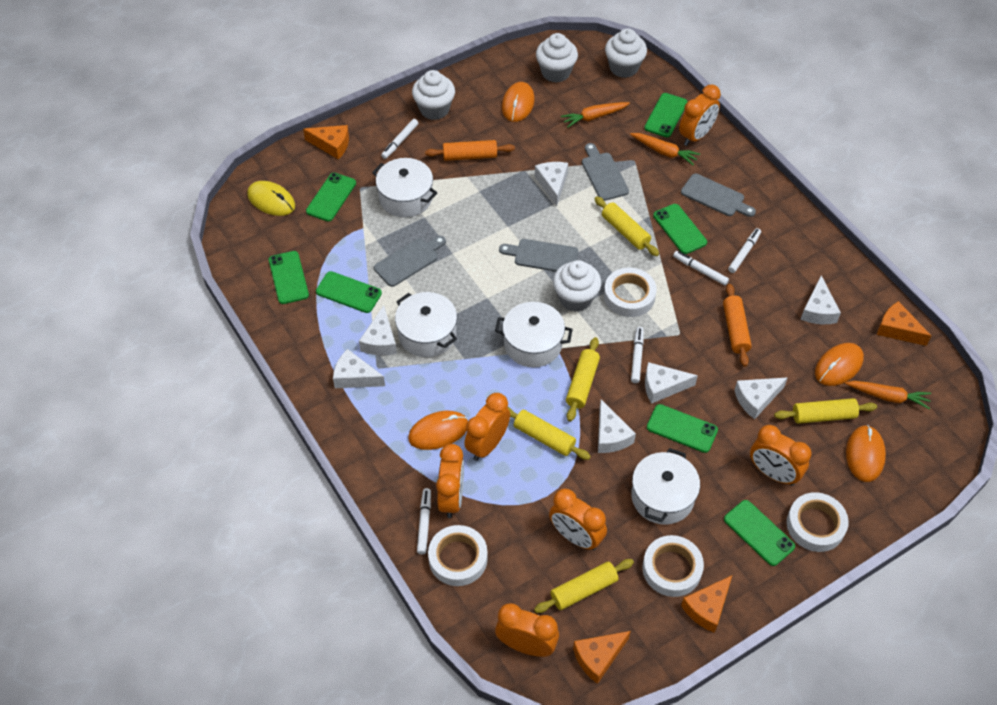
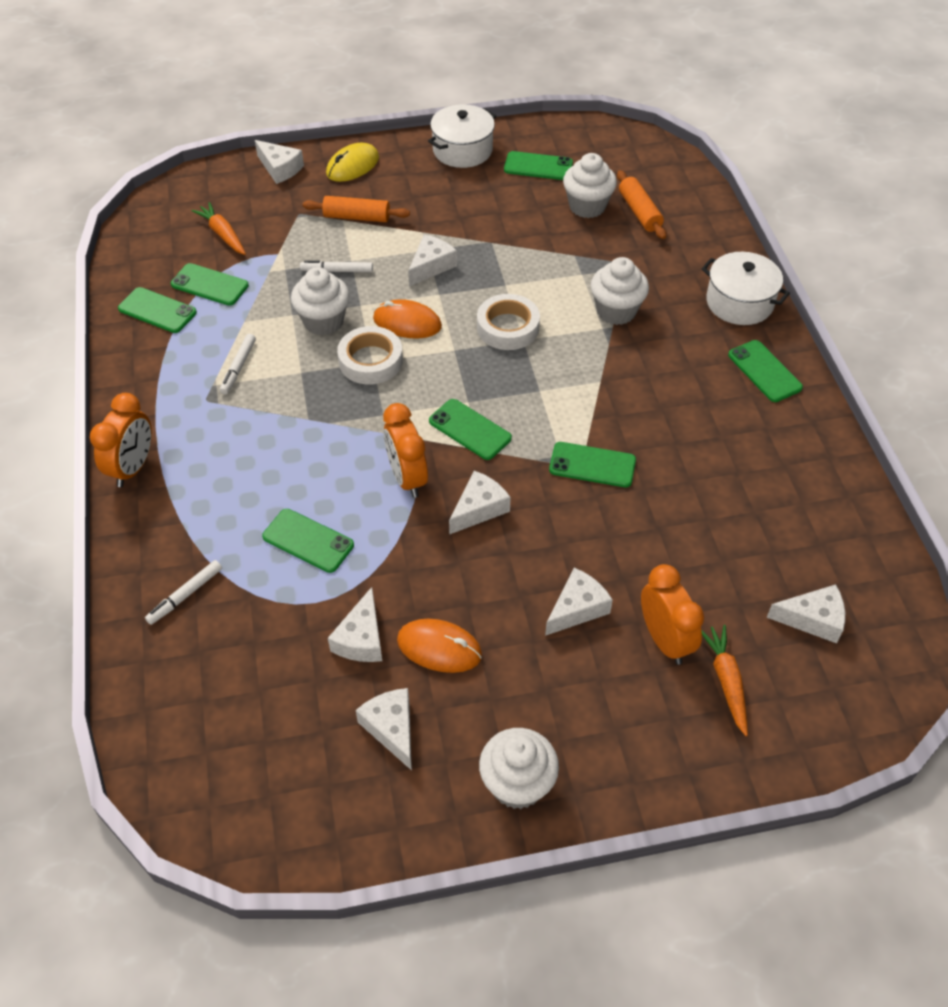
grey cutting board: [374,236,446,287] [499,239,579,272] [582,143,629,201] [681,174,756,217] = 4 -> none = 0
orange carrot: [561,102,630,128] [630,133,700,166] [845,381,931,409] = 3 -> [191,202,246,255] [701,625,748,736] = 2
orange cheese: [303,125,349,159] [573,631,631,684] [681,575,732,633] [877,301,931,346] = 4 -> none = 0
orange clock: [436,444,464,518] [464,393,510,461] [495,603,559,657] [549,489,607,550] [679,85,721,146] [750,425,811,486] = 6 -> [90,393,152,487] [383,403,428,498] [641,564,704,665] = 3
orange mouse: [408,411,468,450] [502,82,535,122] [815,343,864,386] [846,425,886,482] = 4 -> [373,299,442,339] [397,619,482,673] = 2
white marker: [381,119,418,159] [417,488,431,554] [631,327,644,383] [673,251,729,285] [728,228,761,273] = 5 -> [145,560,222,625] [220,334,256,394] [300,260,373,272] = 3
white pot: [372,158,437,217] [395,292,457,357] [495,302,573,367] [631,448,700,525] = 4 -> [428,104,496,168] [702,252,790,325] = 2
white tape: [428,525,488,586] [604,268,657,317] [642,535,704,597] [787,492,849,552] = 4 -> [337,326,403,385] [477,294,540,350] = 2
yellow rolling pin: [508,407,591,460] [534,559,634,613] [566,337,600,422] [594,196,659,256] [774,398,877,424] = 5 -> none = 0

